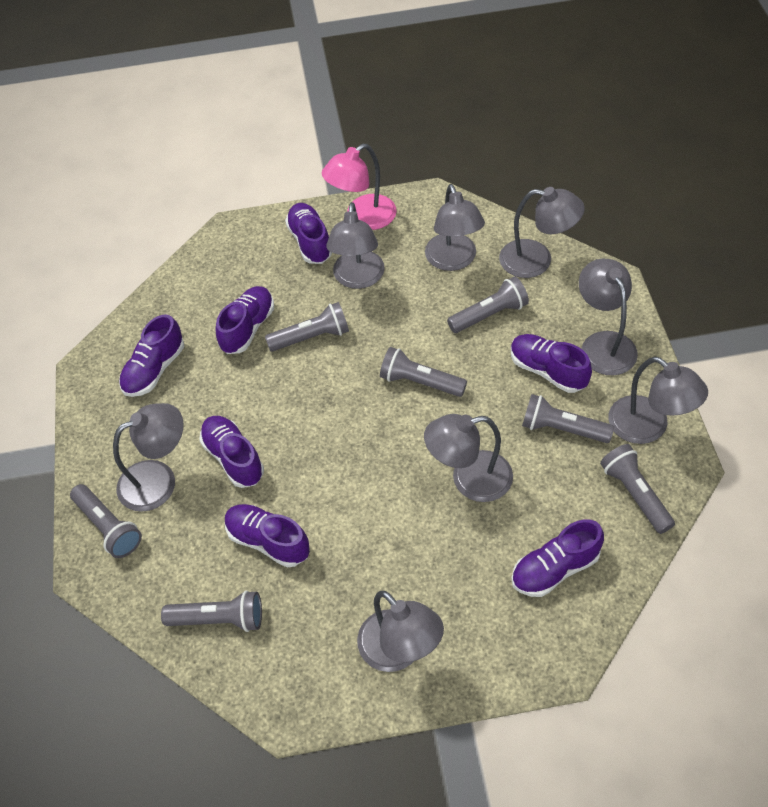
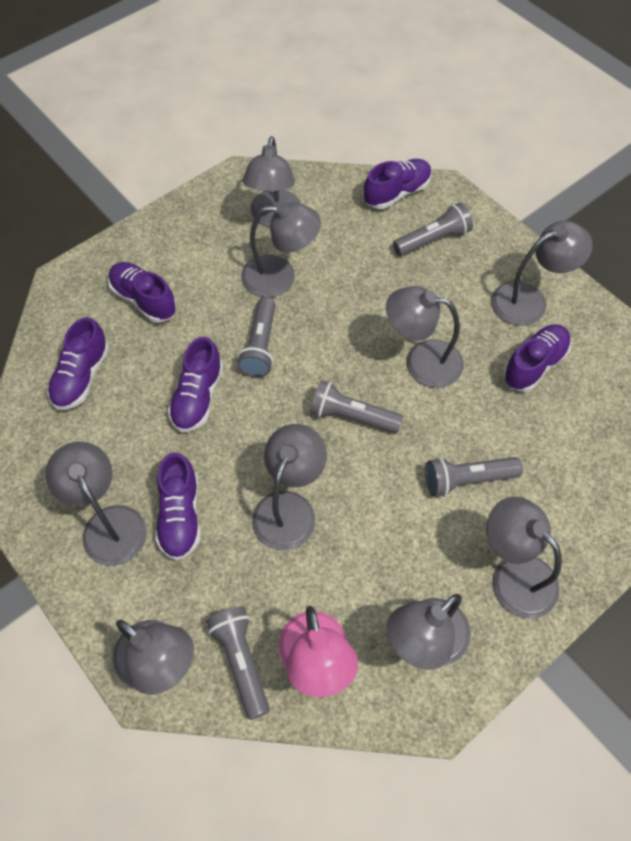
grey flashlight: [70,484,142,558] [161,591,262,632] [265,302,349,351] [380,347,467,397] [447,276,529,333] [522,394,614,443] [600,444,675,534] = 7 -> [207,606,270,720] [237,297,276,377] [310,381,403,433] [393,202,473,256] [425,457,523,497] = 5
grey lamp: [113,403,184,512] [326,202,385,289] [357,591,444,672] [424,414,513,502] [425,184,485,271] [499,187,585,278] [579,259,638,375] [608,357,708,444] = 8 -> [45,441,147,566] [113,620,194,695] [241,202,321,297] [243,136,300,227] [252,424,327,550] [386,286,464,388] [387,594,471,670] [486,496,562,619] [491,221,593,326] = 9
purple shoe: [119,314,184,397] [199,416,264,488] [216,286,274,354] [225,504,310,567] [285,203,332,264] [511,334,592,393] [511,519,604,597] = 7 -> [47,317,109,410] [108,262,177,323] [155,452,201,561] [168,337,223,432] [364,159,432,209] [503,324,571,392] = 6

